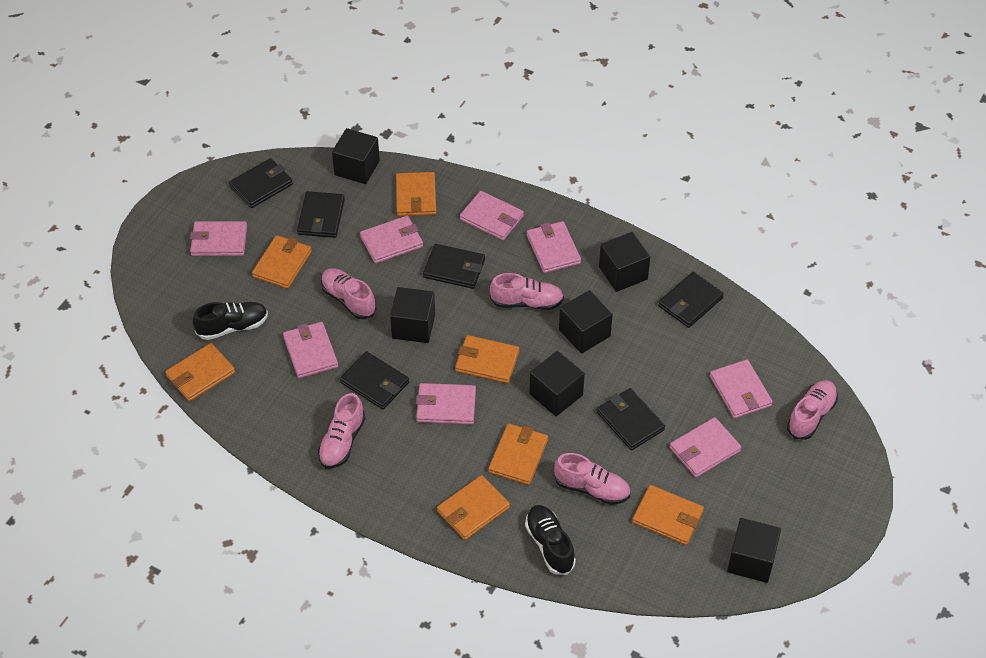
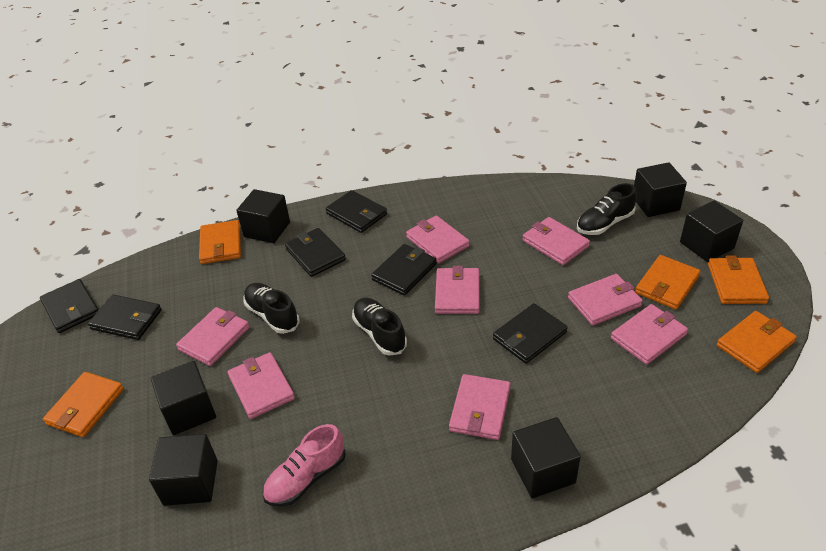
black shoe: [193,302,268,340] [525,505,576,575] = 2 -> [243,283,300,334] [352,297,407,355] [577,183,637,235] = 3
orange wallet: [165,343,235,401] [252,235,312,289] [396,172,436,216] [437,475,510,540] [455,335,519,383] [488,423,548,485] [632,485,704,545] = 7 -> [43,372,124,437] [199,220,241,264] [635,255,700,310] [708,255,769,304] [717,311,797,373] = 5
pink shoe: [318,393,365,469] [321,268,376,319] [490,273,564,310] [554,453,630,505] [787,380,838,440] = 5 -> [263,424,346,507] = 1

